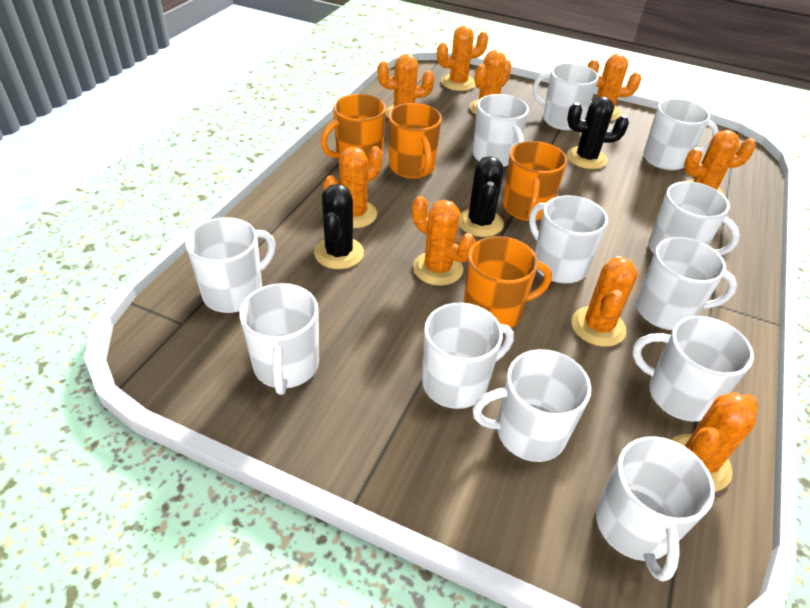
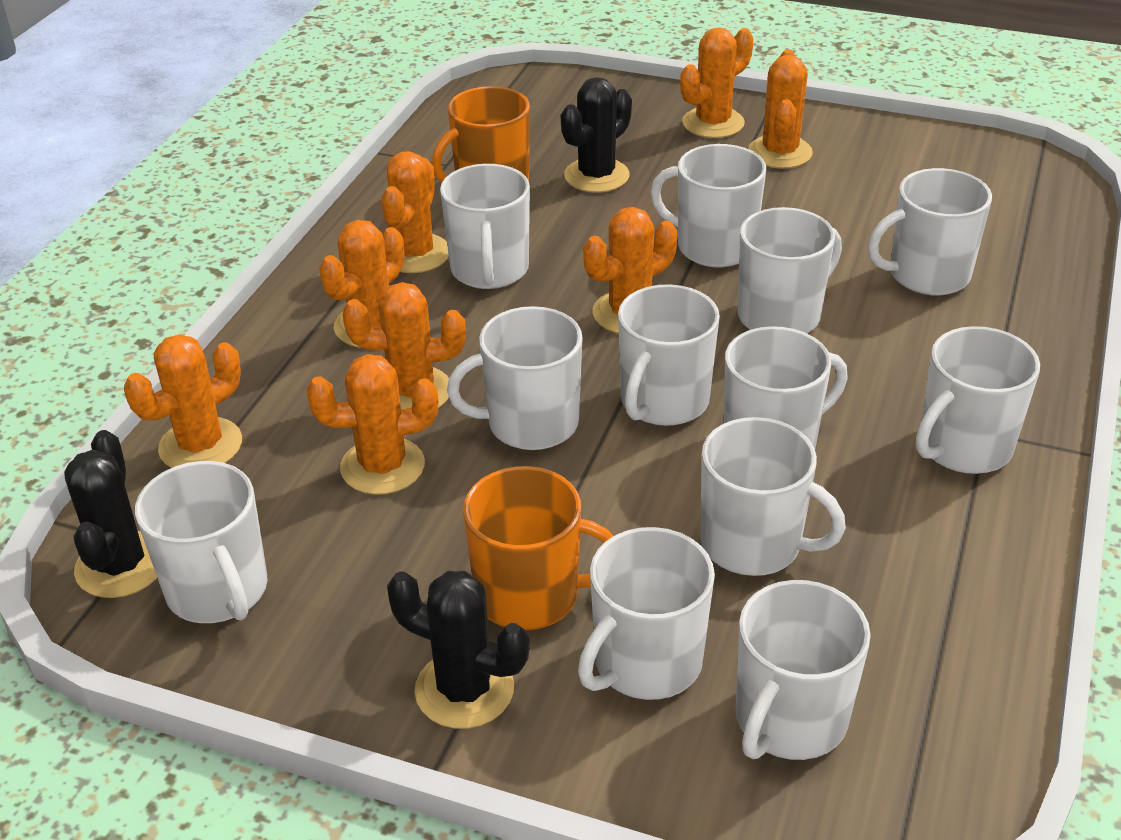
orange cactus: [324,146,383,228] [377,54,434,118] [412,196,475,286] [437,26,489,91] [470,50,512,114] [572,256,638,347] [588,54,642,121] [670,392,758,492] [684,130,756,195] = 9 -> [124,334,242,468] [307,354,438,495] [319,220,404,348] [342,282,466,409] [381,151,449,273] [583,207,677,334] [680,27,754,138] [748,49,813,168] = 8
orange mug: [321,94,386,160] [388,103,442,179] [463,236,552,328] [503,141,567,221] = 4 -> [432,86,530,183] [463,466,613,630] = 2

